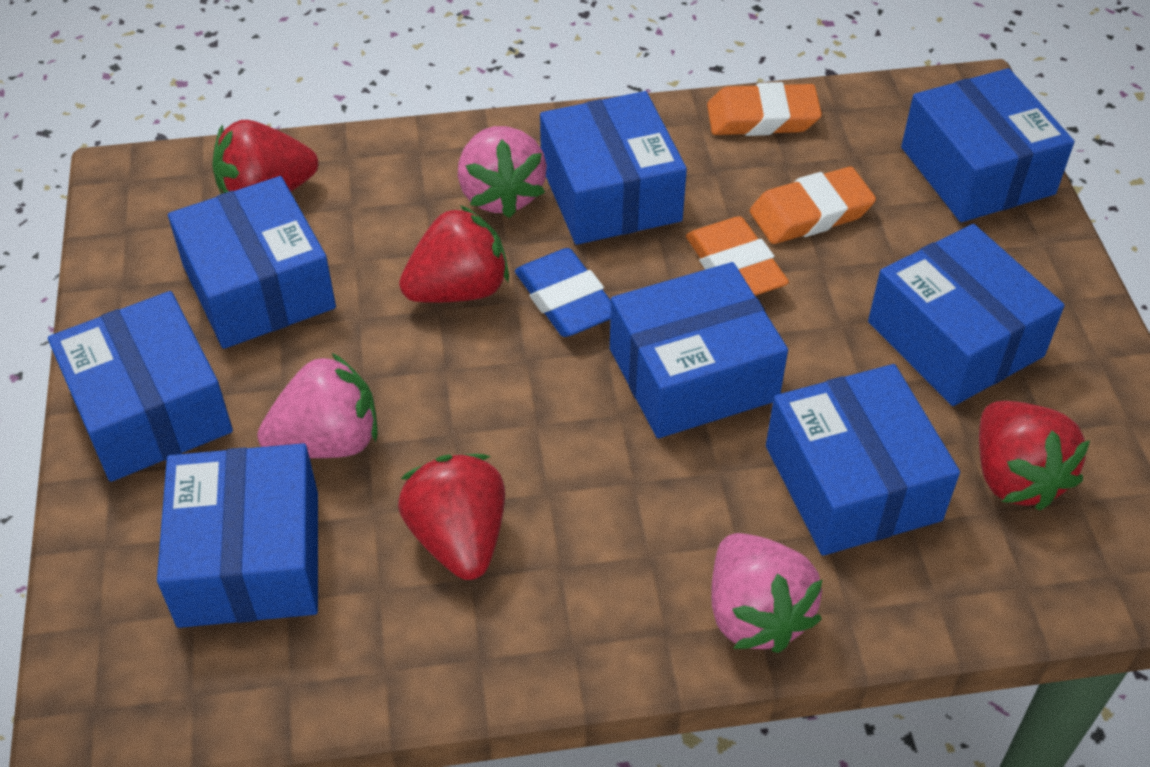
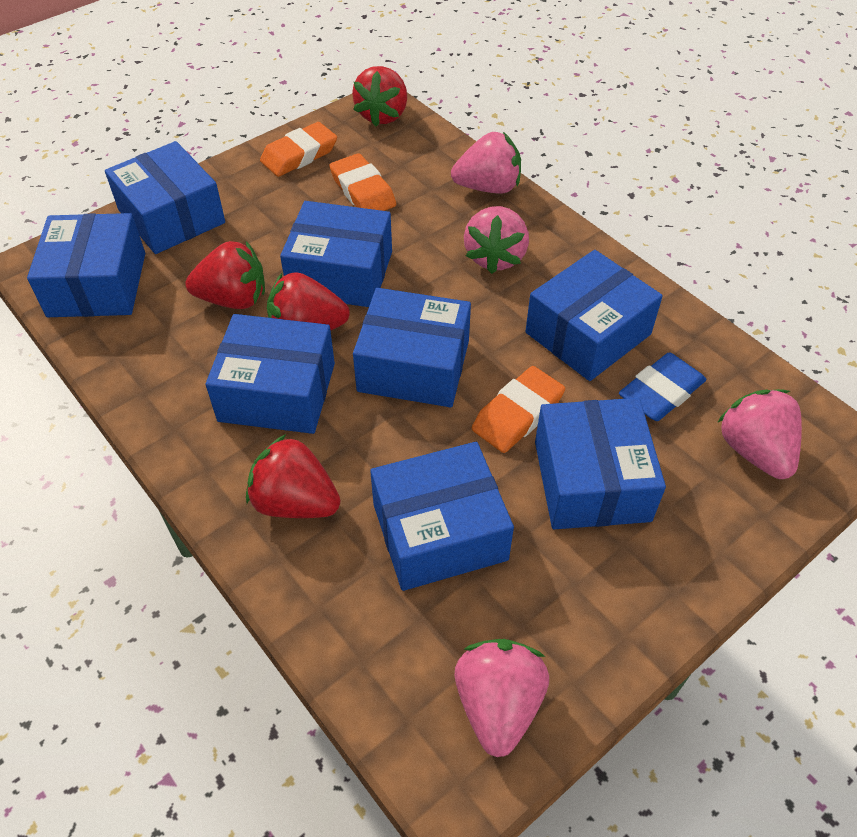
pink strawberry: [257,353,378,458] [458,126,547,218] [711,533,823,653] = 3 -> [451,132,521,194] [455,639,549,757] [464,206,529,274] [717,389,802,479] = 4

